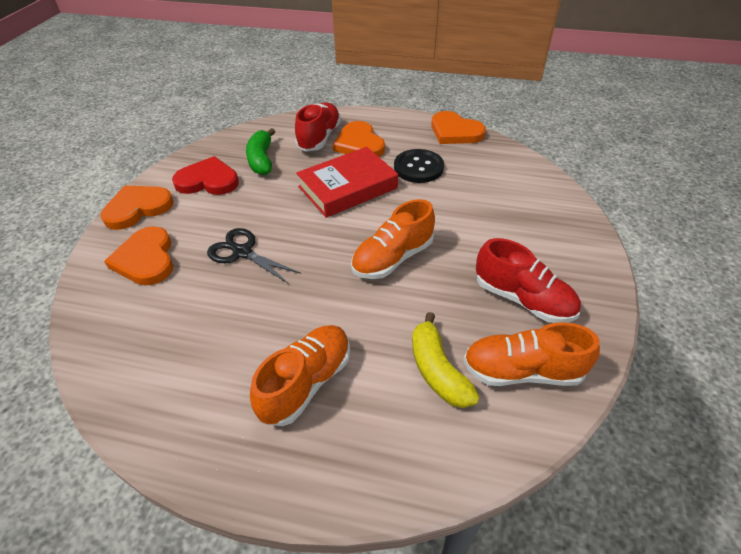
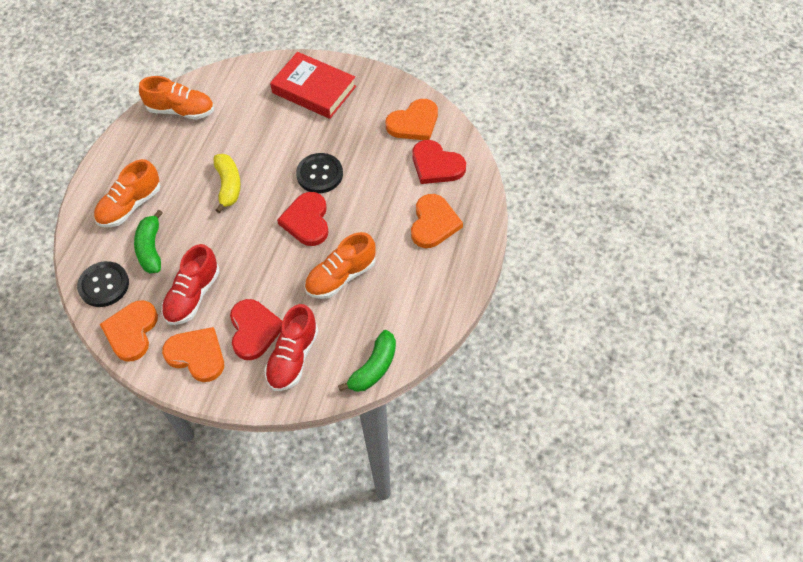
black button: [394,149,444,183] = 1 -> [77,261,129,307] [296,153,343,193] = 2
black scissors: [207,228,301,284] = 1 -> none = 0
green banana: [246,128,275,175] = 1 -> [134,209,163,273] [338,330,396,392] = 2
red heart: [172,156,239,195] = 1 -> [230,299,283,360] [277,192,329,246] [412,140,466,184] = 3

